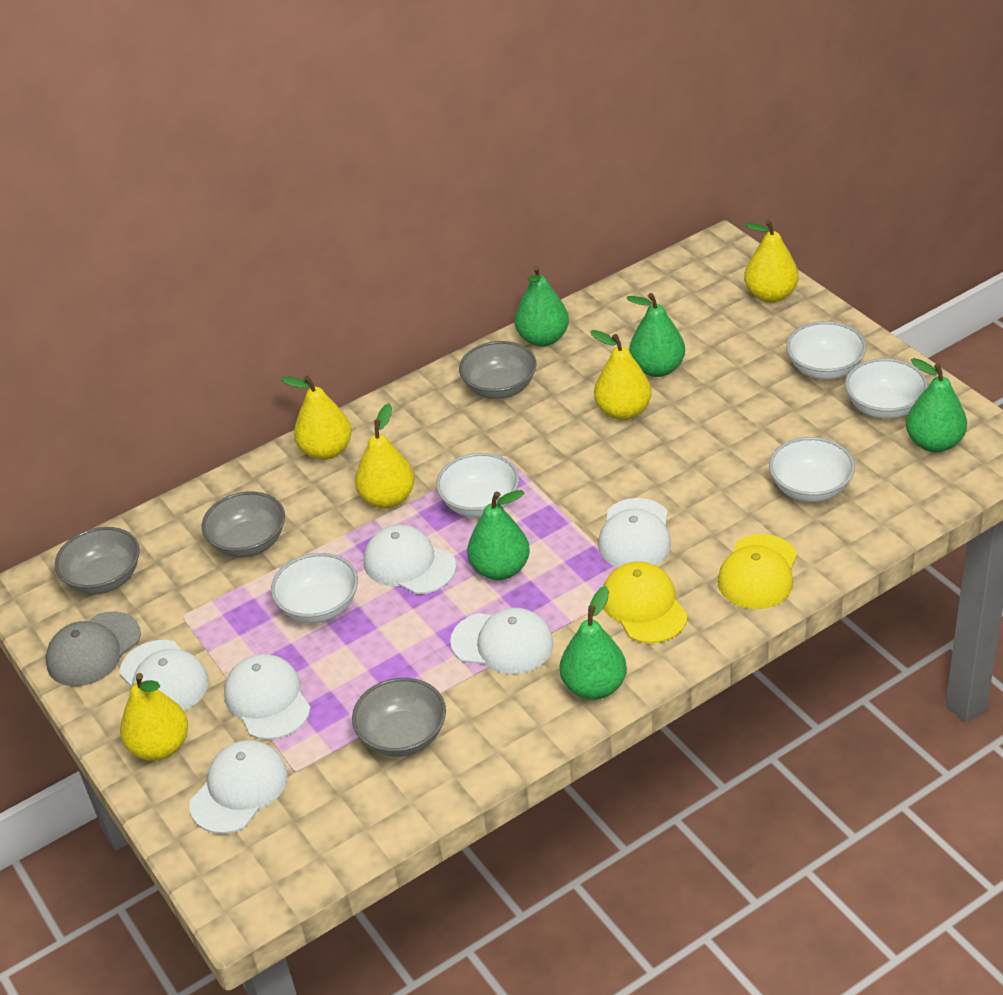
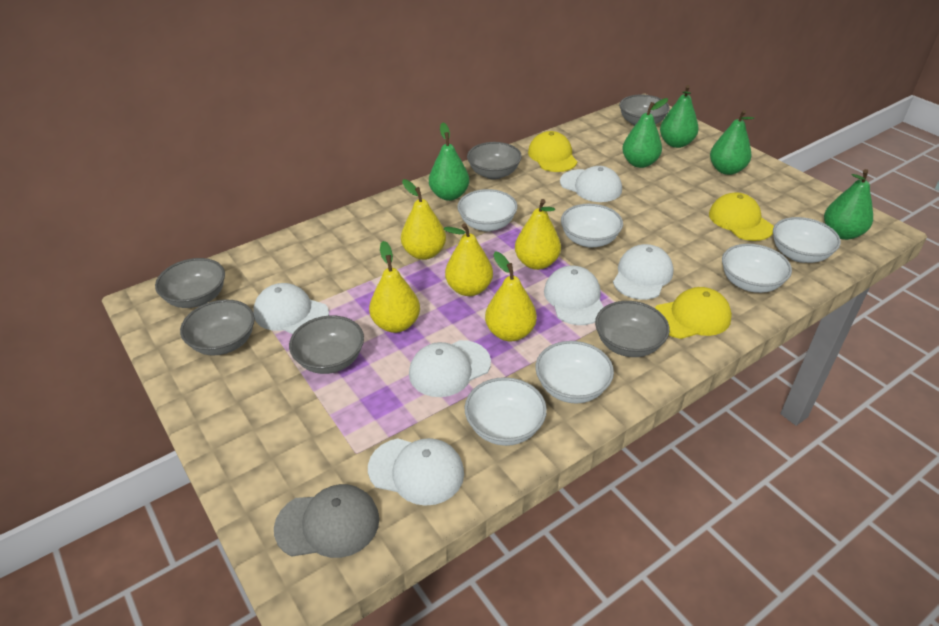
grey bowl: [55,527,140,594] [202,491,285,557] [352,678,446,757] [459,341,537,399] = 4 -> [155,258,225,308] [180,299,255,355] [289,315,364,374] [467,142,522,180] [595,301,670,357] [619,95,670,126] = 6
white bowl: [271,553,358,623] [436,453,519,517] [769,437,855,502] [786,321,866,379] [845,358,928,419] = 5 -> [457,189,517,232] [464,377,547,446] [535,341,614,403] [561,204,623,248] [722,244,792,293] [773,217,841,263] = 6
yellow cap: [603,561,688,643] [718,534,797,609] = 2 -> [528,131,577,172] [655,287,732,339] [709,193,774,241] = 3

